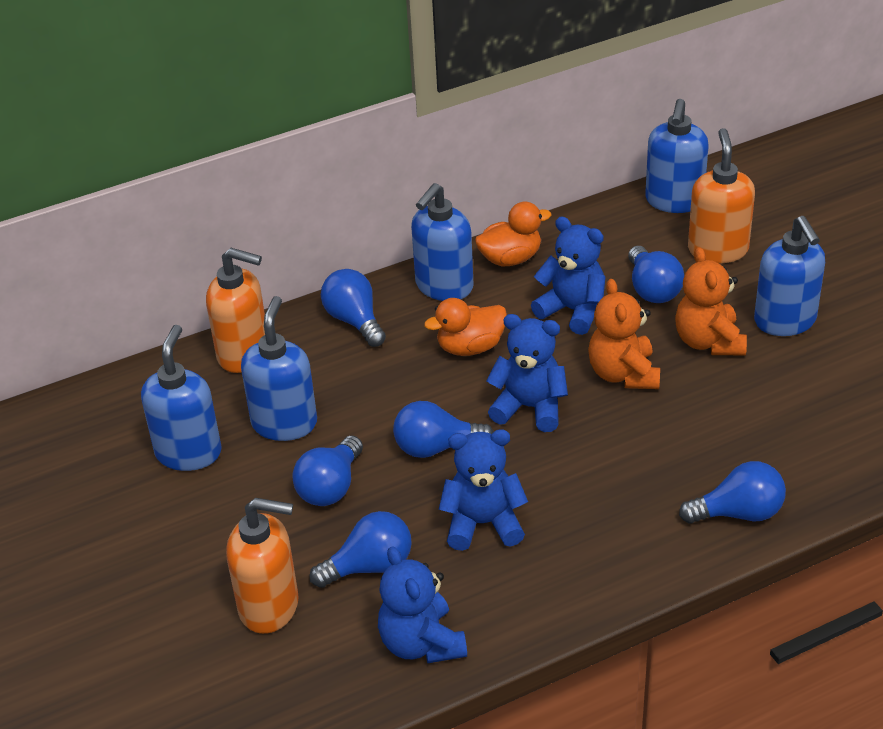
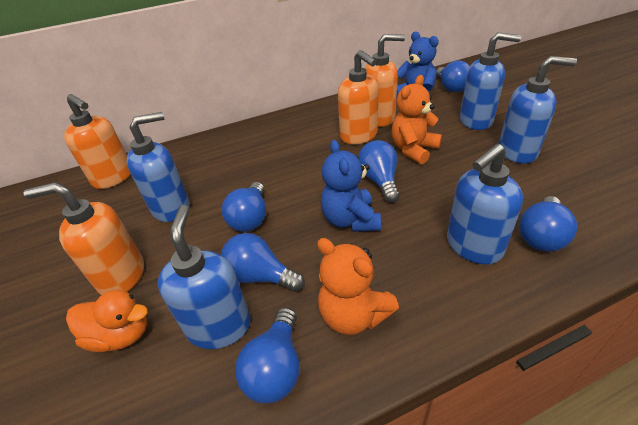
blue teddy bear: [378,546,467,663] [439,429,528,551] [486,314,568,432] [531,217,606,335] = 4 -> [321,140,381,232] [396,32,439,98] = 2
orange duck: [424,298,507,356] [475,202,551,266] = 2 -> [66,289,148,352] = 1
orange soap dispenser: [206,248,265,373] [226,498,299,634] [688,128,755,263] = 3 -> [24,182,144,295] [64,94,131,189] [338,50,379,144] [365,34,405,127] = 4

